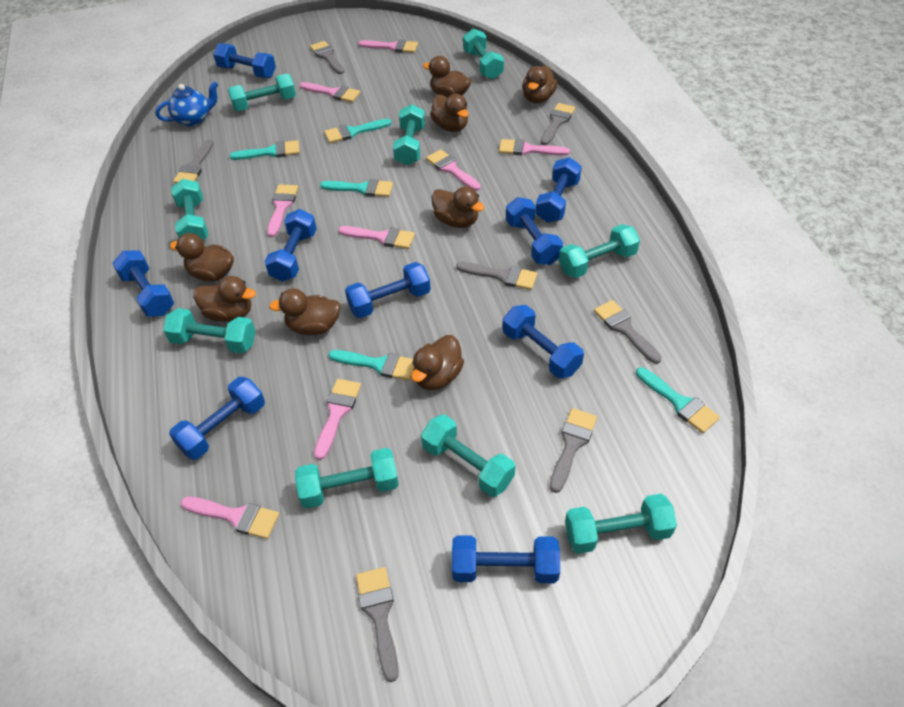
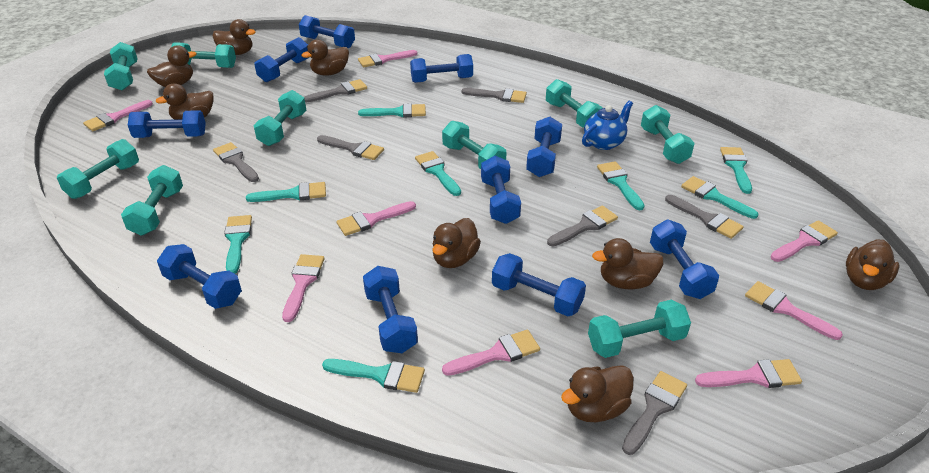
blue dumbbell: [112,250,174,317] [169,377,265,460] [213,43,276,78] [265,209,317,282] [345,262,431,318] [452,535,560,583] [502,305,584,379] [506,197,563,265] [536,157,582,223] = 9 -> [128,110,206,138] [157,244,242,309] [254,37,309,82] [299,15,355,48] [363,266,418,353] [410,54,473,83] [481,156,521,224] [492,253,586,316] [526,117,562,177] [650,220,719,299] = 10
turquoise brush: [230,140,300,160] [320,179,393,197] [324,119,392,143] [329,350,414,381] [636,367,720,433] = 5 -> [224,215,252,274] [246,182,326,202] [322,359,425,393] [358,104,426,118] [415,151,461,196] [597,161,645,210] [681,176,759,219] [720,147,752,194] = 8

